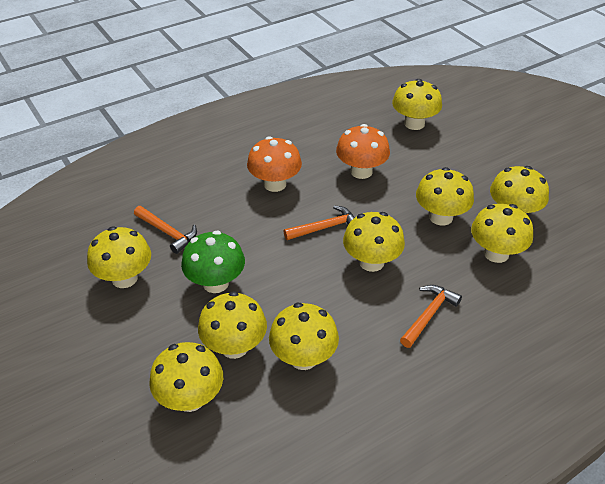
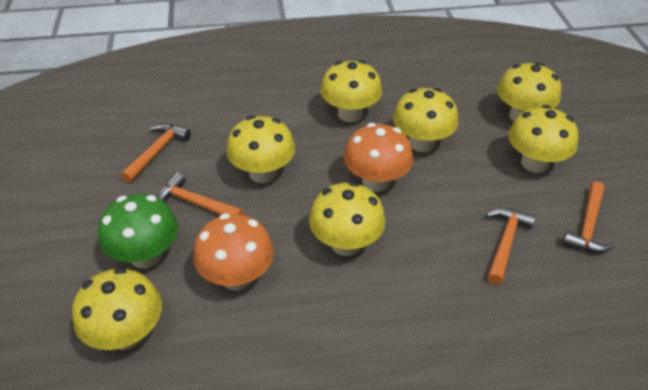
orange hammer: [134,206,197,254] [284,205,355,240] [400,285,462,348] = 3 -> [121,124,191,183] [158,172,244,215] [486,208,536,285] [562,182,615,253] = 4
yellow mushroom: [87,227,151,288] [149,342,223,412] [198,291,267,359] [269,303,339,370] [343,212,405,272] [392,79,442,130] [416,167,474,226] [471,204,533,263] [490,166,549,213] = 9 -> [72,267,162,350] [226,115,295,183] [309,181,386,256] [320,60,382,122] [393,88,458,152] [497,62,561,122] [508,105,578,173] = 7

